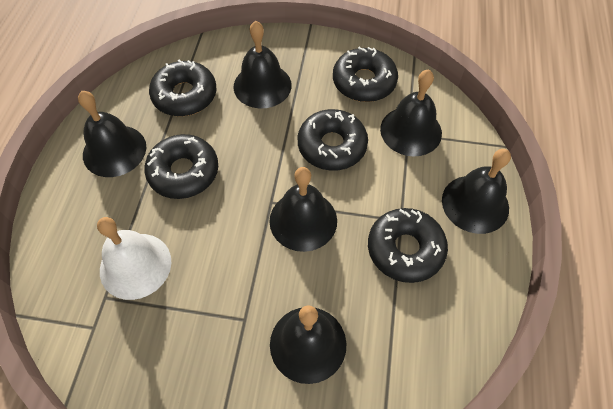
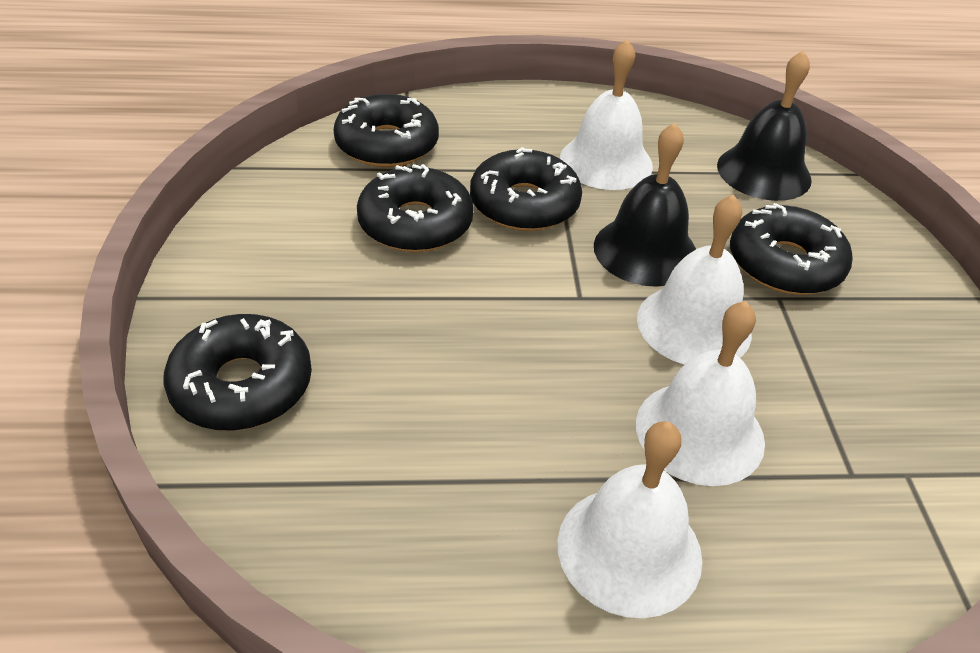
black bell: [78,91,146,177] [234,21,292,109] [269,167,337,252] [270,305,346,384] [380,69,442,157] [442,149,511,234] = 6 -> [594,123,696,287] [717,50,812,201] = 2
white bell: [97,217,171,300] = 1 -> [558,421,702,618] [560,39,653,190] [636,301,765,486] [637,194,752,365] = 4

